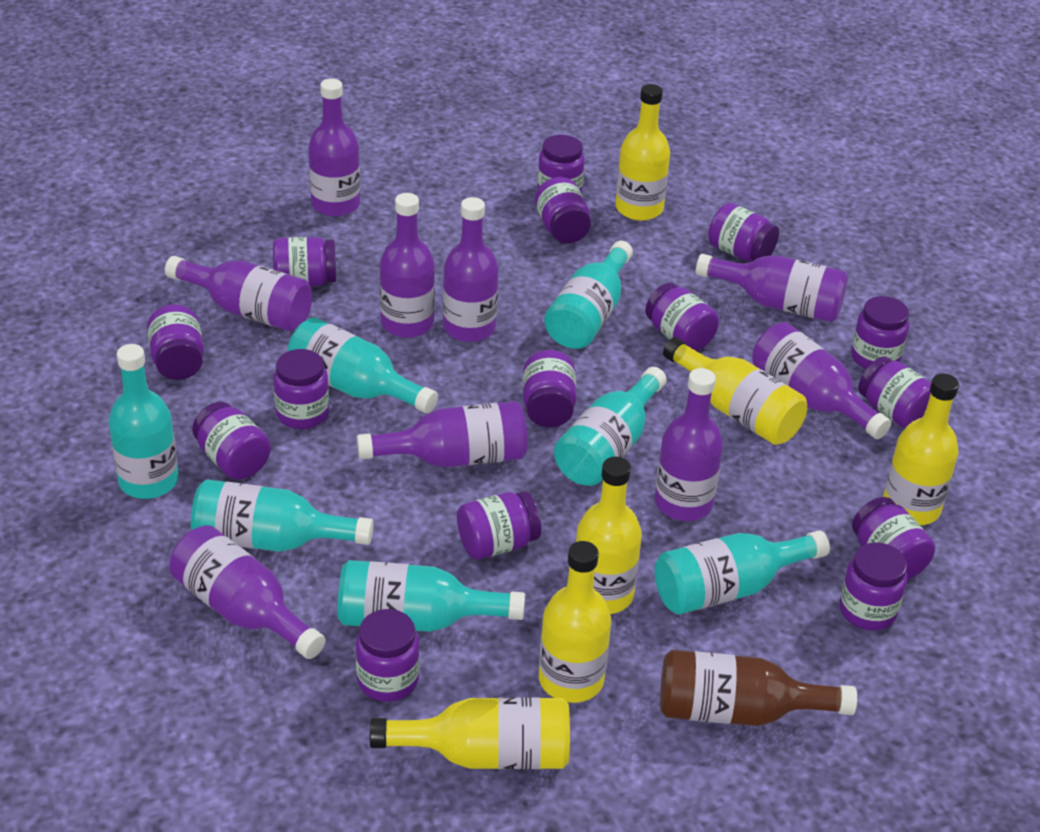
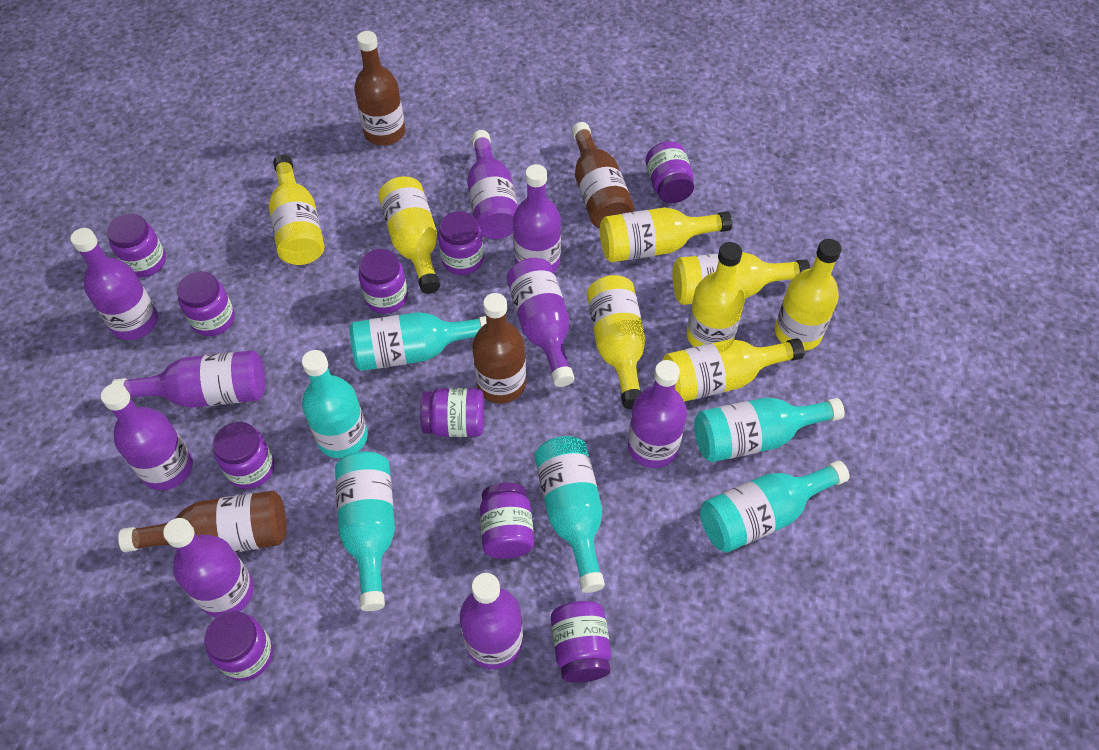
brown bottle: [660,650,857,726] = 1 -> [118,491,286,552] [354,31,405,146] [472,293,526,404] [572,122,634,228] = 4
purple jar: [147,304,204,380] [192,402,271,480] [273,237,336,286] [273,349,329,429] [356,609,419,702] [457,491,541,560] [523,350,576,427] [535,177,591,243] [537,135,585,193] [645,283,719,351] [708,203,779,262] [839,542,907,630] [851,296,909,369] [852,497,935,580] [858,357,931,428] = 15 -> [107,214,166,278] [177,271,235,336] [204,611,273,681] [213,422,274,489] [358,249,408,313] [420,388,484,437] [438,211,484,275] [480,483,534,559] [551,601,611,683] [645,141,694,203] = 10
turquoise bottle: [108,344,179,499] [191,480,373,552] [287,317,438,414] [337,560,525,632] [544,241,633,349] [554,367,667,486] [655,531,830,615] = 7 -> [302,350,368,458] [335,451,395,611] [349,312,486,371] [534,436,605,593] [694,397,845,462] [700,460,849,553] = 6
yellow bottle: [370,697,570,769] [539,541,611,703] [576,457,642,614] [615,84,670,221] [663,337,807,445] [883,374,959,525] = 6 -> [269,155,324,265] [378,176,440,294] [587,275,645,409] [600,208,732,262] [662,338,804,402] [672,252,810,305] [687,242,745,347] [775,239,842,351] = 8

